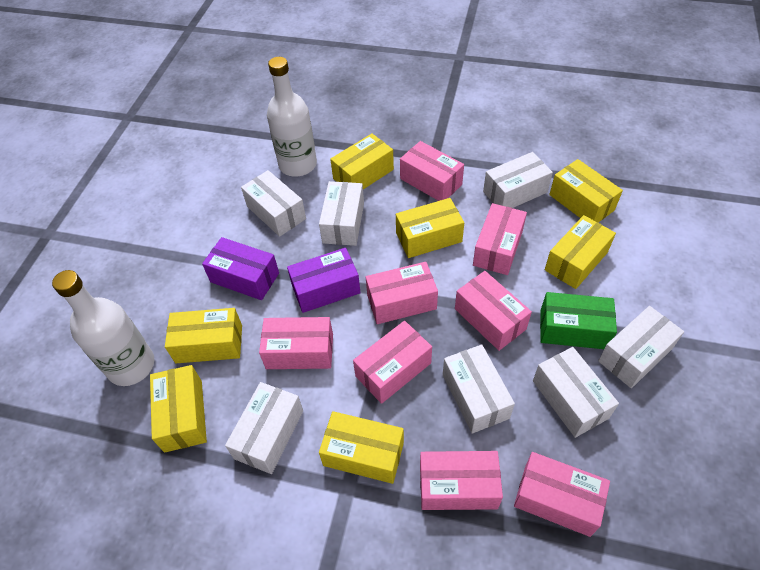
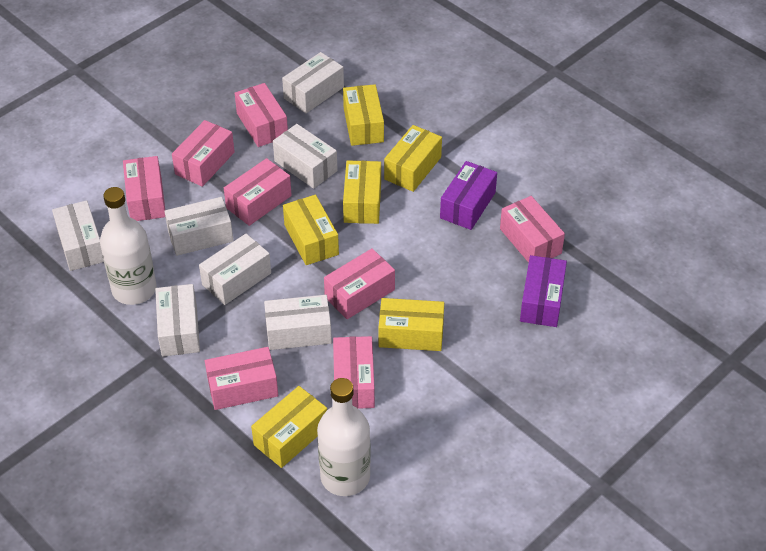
green box: [540,292,617,349] = 1 -> none = 0
yellow box: [150,365,207,453] [165,308,242,363] [319,411,404,484] [330,134,394,189] [396,198,464,258] [545,215,616,289] [549,159,623,222] = 7 -> [251,386,327,468] [283,195,339,265] [343,84,384,146] [343,160,381,224] [378,298,444,351] [384,125,442,192] = 6

